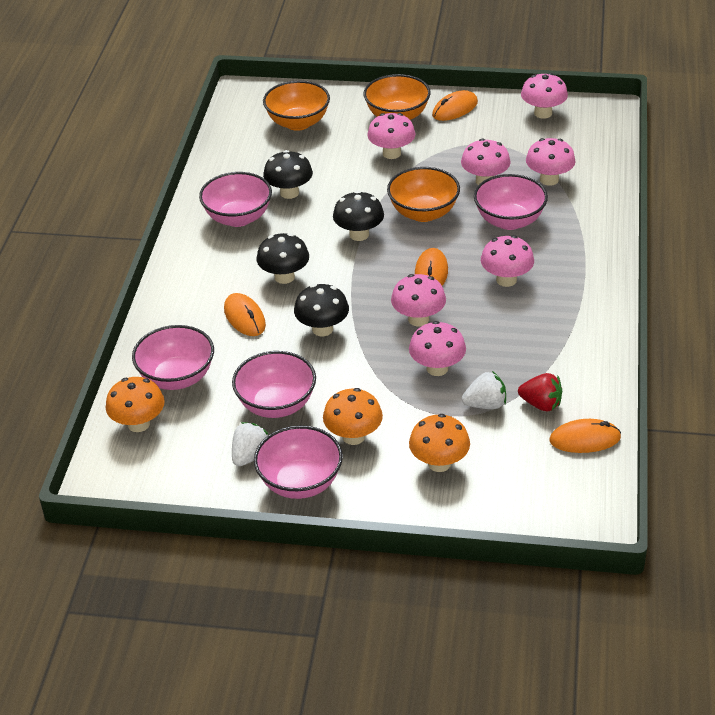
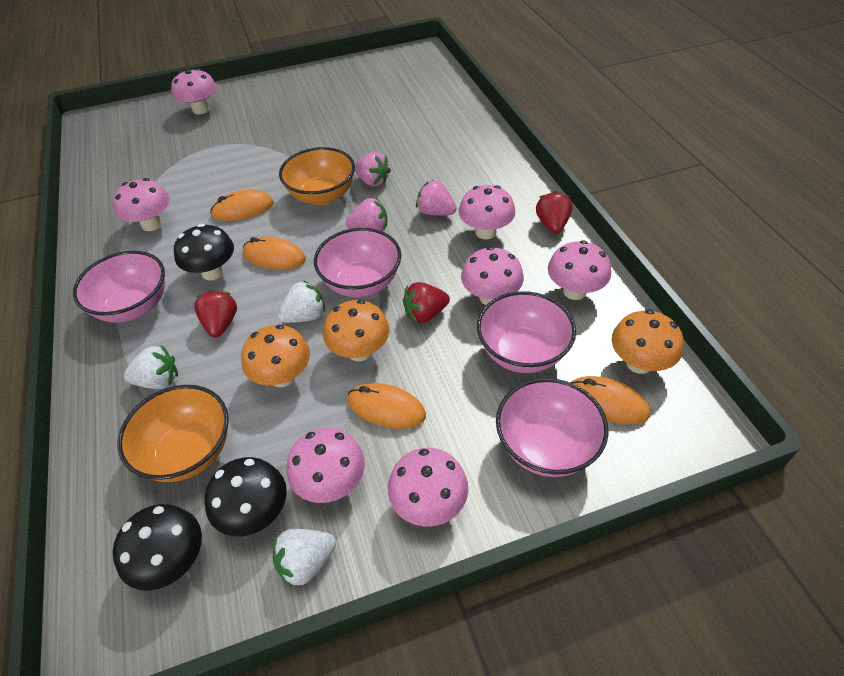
black mushroom: [257,233,309,284] [263,150,313,199] [294,284,349,336] [333,191,384,241] = 4 -> [113,504,202,591] [174,224,234,280] [204,457,287,536] = 3
orange bowl: [263,81,330,131] [364,74,431,120] [387,167,460,222] = 3 -> [117,385,229,482] [279,147,355,205] = 2
pink bowl: [132,325,214,390] [199,172,272,227] [232,351,316,418] [254,425,343,499] [474,174,548,230] = 5 -> [73,251,165,323] [314,228,401,297] [477,291,576,373] [496,378,609,477] = 4
pink strawberry: none = 0 -> [346,198,387,232] [355,152,391,187] [416,180,457,216] = 3
red strawberry: [518,373,562,411] = 1 -> [194,290,237,338] [403,282,450,323] [536,191,573,234] = 3
white strawberry: [232,422,268,466] [462,371,506,409] = 2 -> [124,345,178,389] [273,529,336,588] [278,280,325,323] = 3

